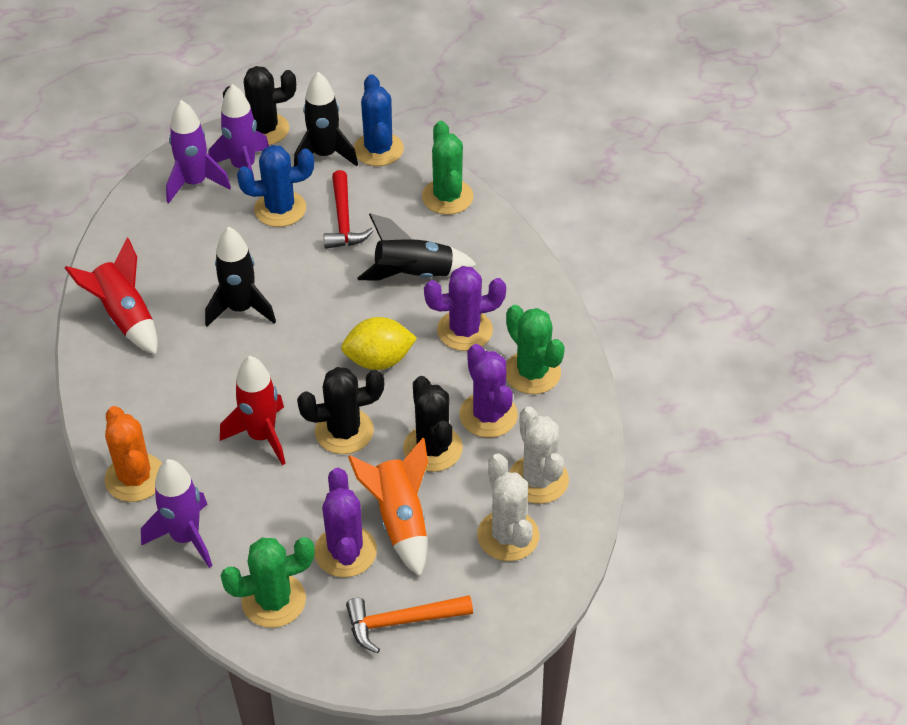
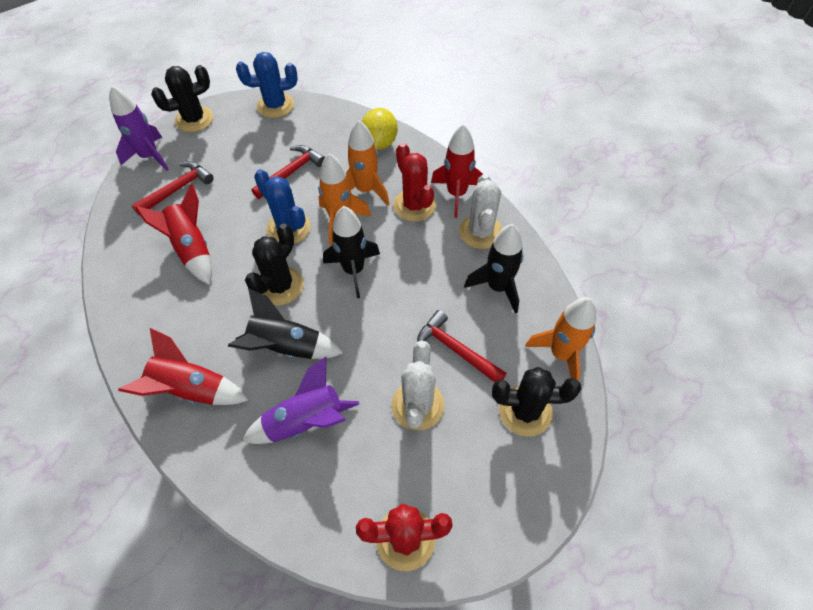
green cactus: [220,537,315,628] [422,121,474,215] [506,305,565,394] = 3 -> none = 0
orange cactus: [105,406,162,502] = 1 -> none = 0
orange hammer: [346,595,473,653] = 1 -> none = 0
orange rocket: [348,438,428,577] = 1 -> [318,153,371,246] [346,120,389,206] [525,297,596,381] = 3
purple cactus: [315,468,377,577] [424,266,506,351] [459,344,518,438] = 3 -> none = 0
purple rocket: [141,459,212,568] [166,100,231,203] [208,84,269,181] = 3 -> [109,86,169,171] [242,356,359,444] = 2
red cactus: none = 0 -> [356,504,453,571] [393,143,436,222] = 2
red hammer: [323,170,374,249] = 1 -> [131,161,214,216] [251,145,325,199] [417,310,507,382] = 3
red rocket: [65,238,158,355] [220,356,286,465] = 2 -> [118,328,248,405] [135,184,212,285] [431,124,483,218] = 3

